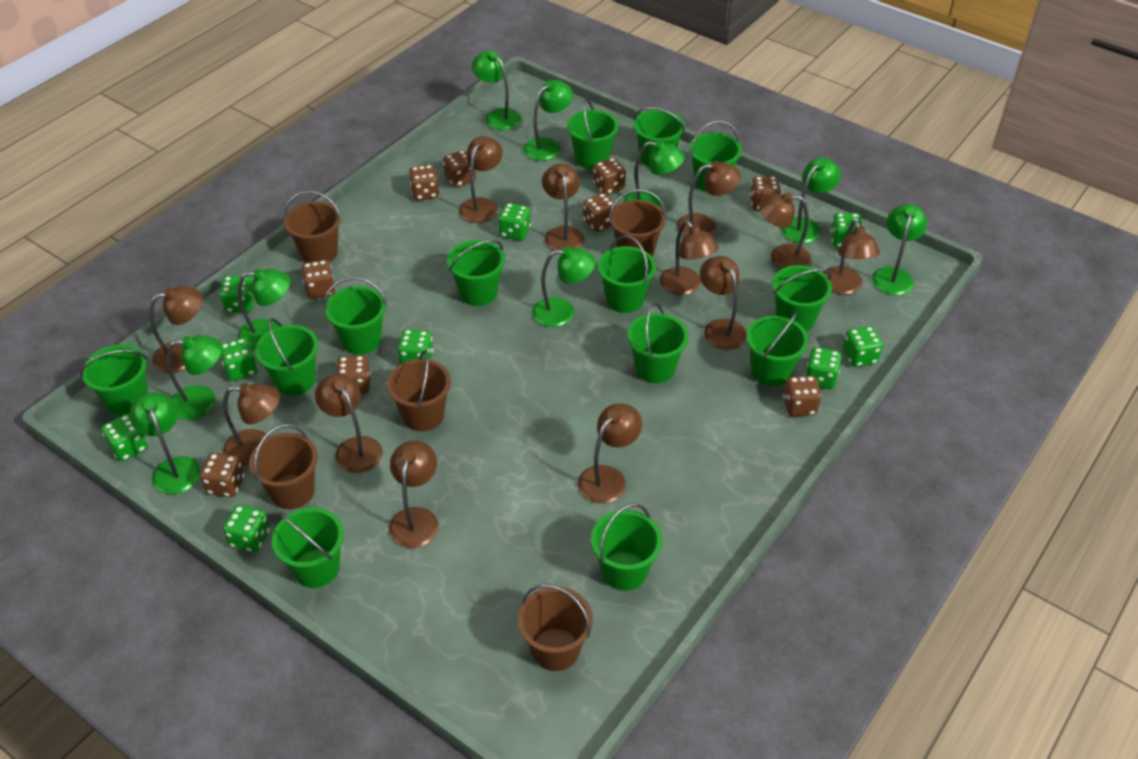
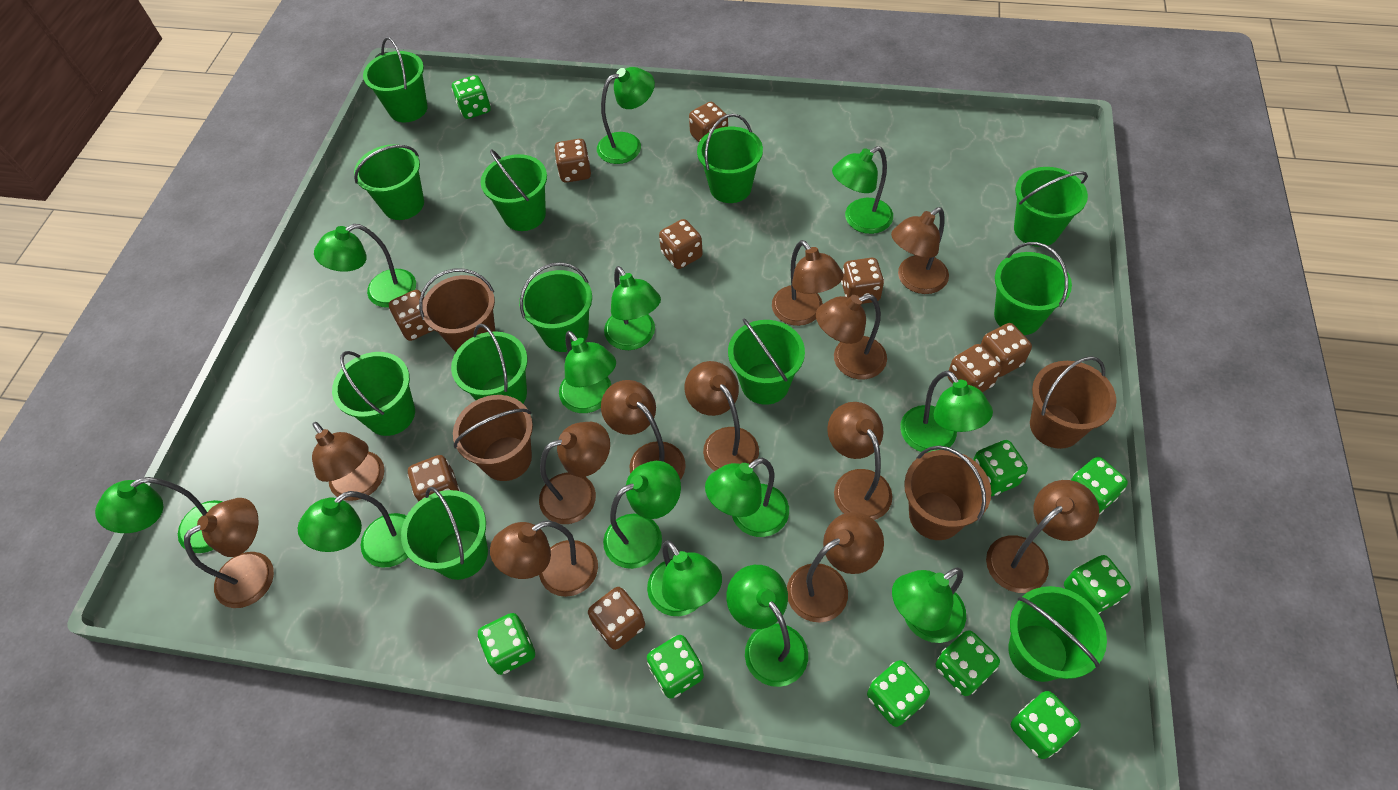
brown bucket: [249,424,318,509] [284,191,342,263] [387,350,451,431] [518,584,593,671] [609,189,666,257] = 5 -> [419,269,495,352] [453,395,533,481] [904,445,991,540] [1030,356,1116,449] = 4
green bucket: [80,344,148,416] [255,318,319,396] [272,507,344,588] [324,277,387,355] [447,240,505,306] [567,98,619,169] [591,503,662,591] [598,235,656,313] [627,303,689,383] [634,107,685,167] [689,120,742,192] [746,312,809,386] [772,265,832,331] = 13 -> [332,351,415,436] [354,144,424,220] [363,37,428,122] [401,487,488,580] [451,324,528,403] [481,149,547,231] [519,262,592,352] [697,114,763,203] [728,318,805,405] [994,242,1072,335] [1008,586,1107,682] [1014,167,1088,247] = 12
green lamp: [130,392,201,494] [166,335,222,420] [238,268,290,350] [472,51,521,130] [524,80,573,161] [532,247,596,327] [624,140,685,208] [781,157,841,243] [872,204,927,295] = 9 -> [95,477,223,553] [298,491,408,568] [314,224,416,308] [559,331,616,413] [597,67,655,164] [603,461,681,569] [604,266,661,350] [647,540,722,616] [705,458,789,537] [726,565,808,687] [832,146,893,234] [892,568,966,643] [900,371,993,453] = 13

